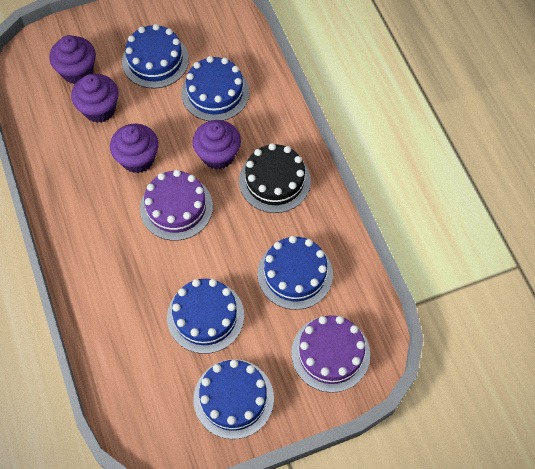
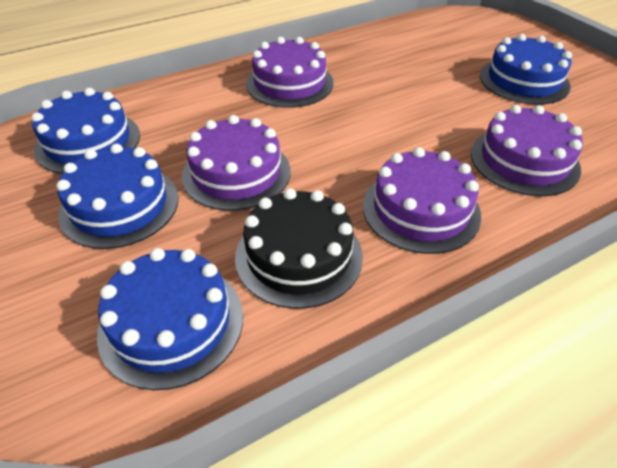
blue cake: [122,24,189,88] [167,279,244,354] [181,56,250,121] [194,359,274,439] [257,236,333,310] = 5 -> [31,88,140,174] [56,144,179,249] [97,248,243,390] [480,34,572,105] = 4
purple cake: [140,170,213,241] [291,315,370,393] = 2 -> [182,115,291,211] [246,37,333,108] [363,147,481,254] [471,105,583,196] = 4
purple cupcake: [49,35,96,84] [71,74,119,123] [110,124,159,173] [192,120,241,169] = 4 -> none = 0

